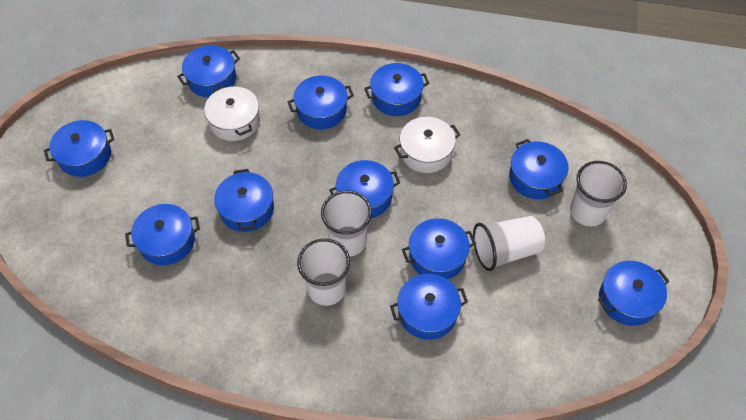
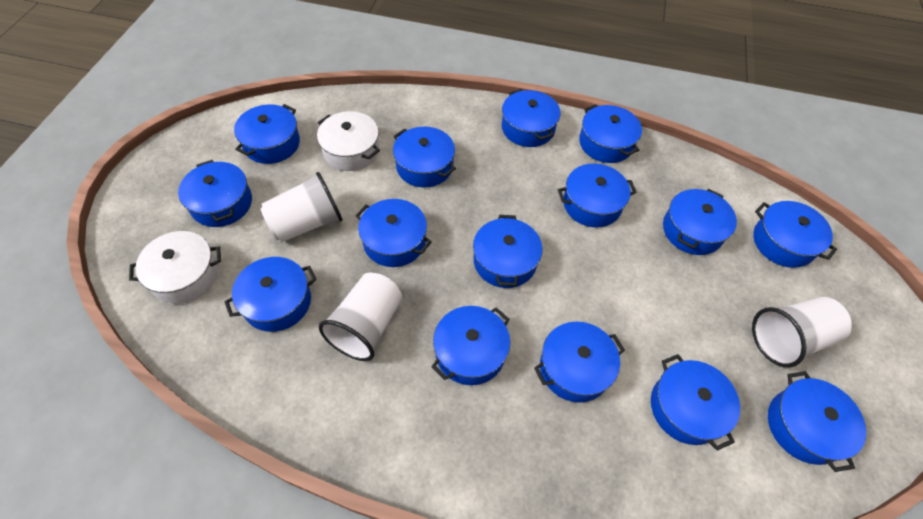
blue pot: [44,120,114,177] [125,204,200,265] [177,45,240,98] [214,169,274,232] [288,76,354,129] [329,160,400,218] [364,63,429,116] [390,274,468,340] [402,218,476,280] [509,139,568,199] [598,261,670,326] = 11 -> [178,160,252,227] [224,257,316,332] [234,104,300,164] [355,199,432,267] [393,126,456,187] [431,306,510,385] [473,215,542,288] [502,89,560,147] [534,322,625,403] [558,164,637,228] [579,104,642,163] [651,354,740,451] [663,189,737,255] [753,201,837,268] [768,371,866,472] = 15
white cup: [297,238,350,306] [321,190,372,257] [473,216,545,271] [570,161,627,226] = 4 -> [260,172,343,242] [319,273,402,361] [752,297,852,367] = 3

